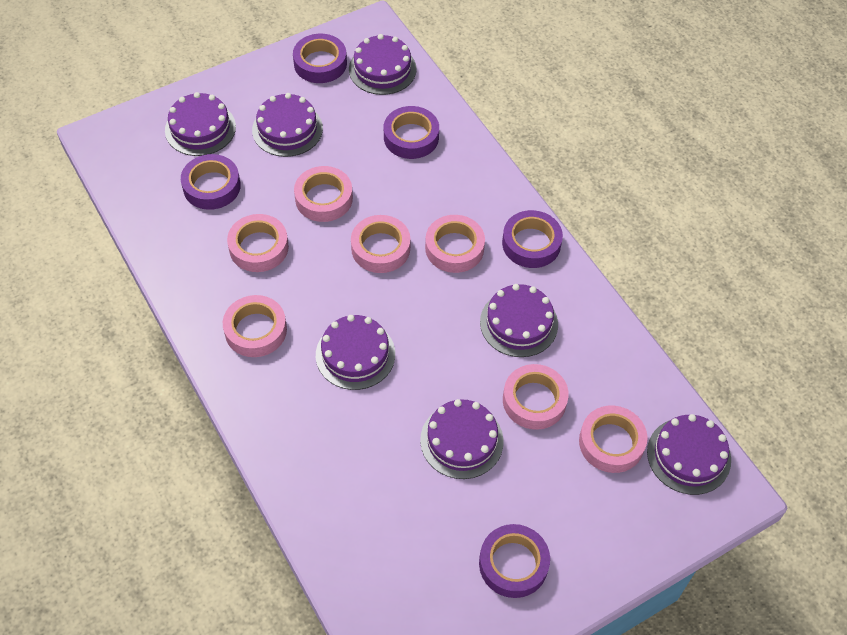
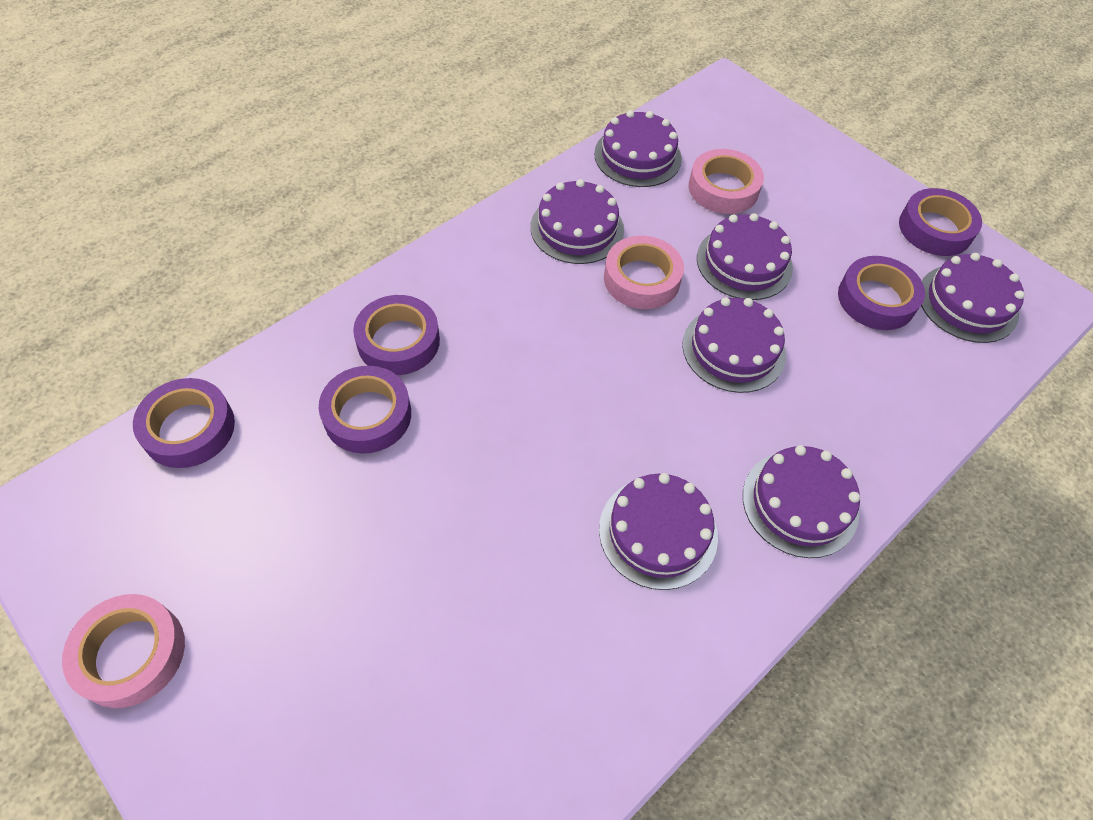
pink tape: [223,295,287,357] [227,214,289,272] [294,166,353,222] [351,215,410,273] [425,215,485,273] [503,364,569,430] [579,406,648,473] = 7 -> [62,594,185,708] [604,236,684,309] [689,149,764,214] = 3

